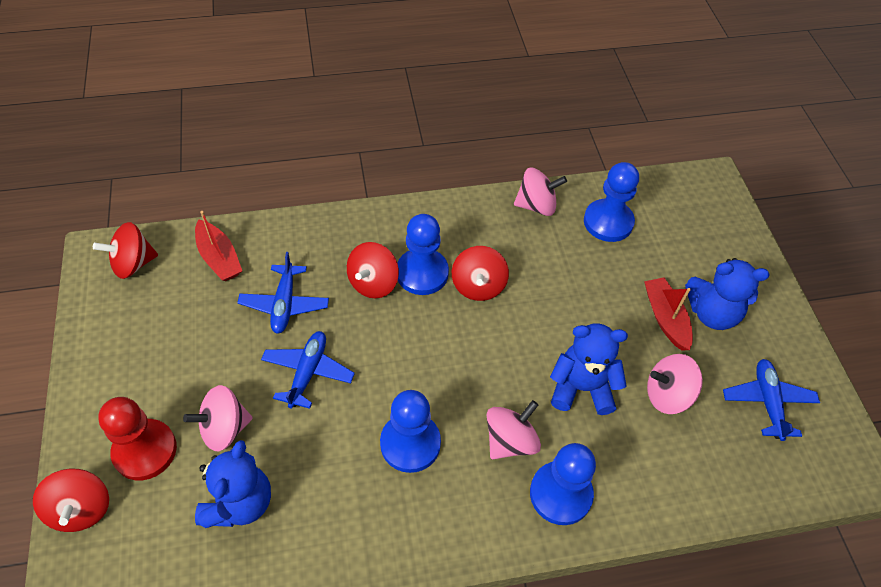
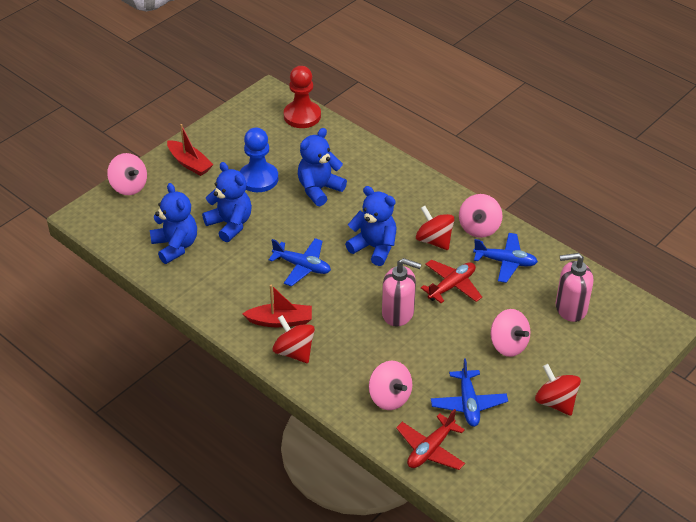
blue pawn: [380,390,441,473] [397,214,449,295] [530,443,596,525] [584,162,639,242] = 4 -> [240,127,278,192] = 1
blue teddy bear: [195,440,271,528] [550,323,628,415] [685,258,769,330] = 3 -> [150,183,197,264] [202,162,252,242] [298,128,347,206] [345,186,397,266] = 4
pink soap dispenser: none = 0 -> [382,258,421,327] [556,253,593,322] = 2
red plane: none = 0 -> [396,409,465,470] [421,259,482,303] = 2
red spinning top: [33,468,109,532] [93,222,158,279] [347,242,399,299] [452,246,509,301] = 4 -> [273,315,315,363] [416,206,455,250] [535,364,581,416] = 3

